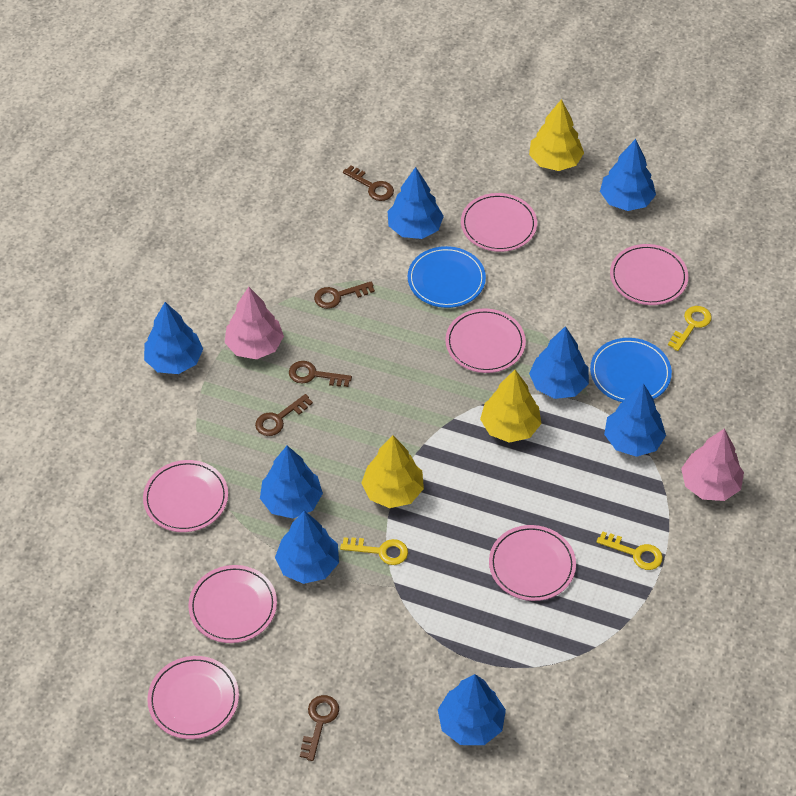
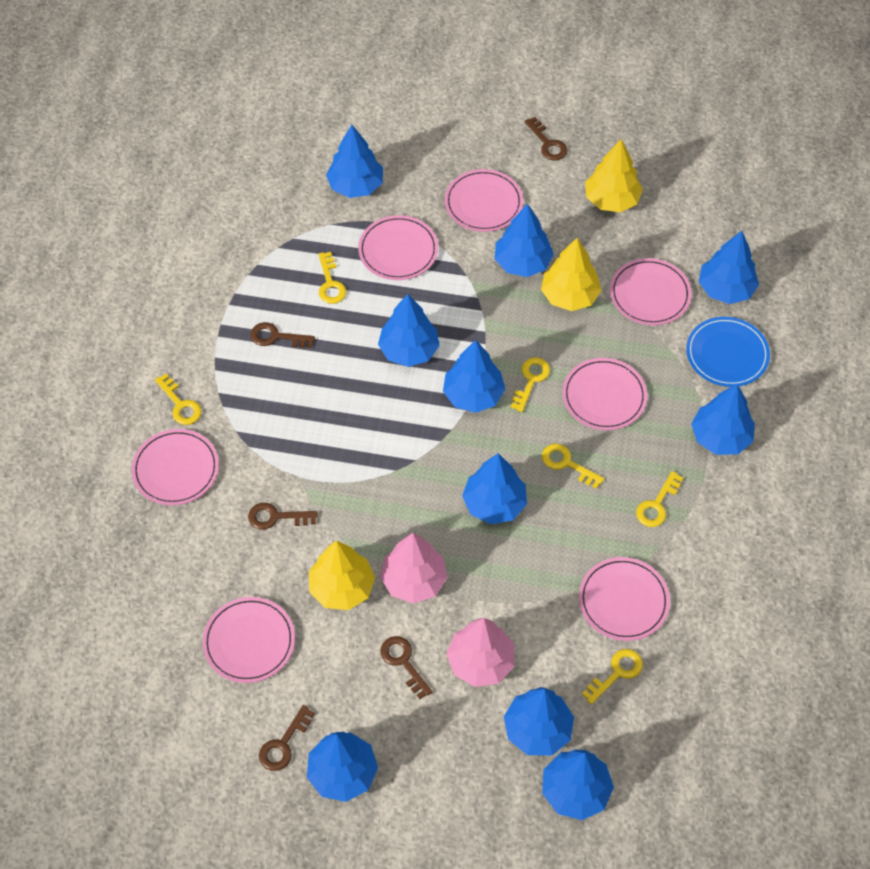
blue plate: [408,246,486,308] [590,338,672,402] = 2 -> [686,317,770,387] = 1
blue tree: [144,302,203,374] [260,446,323,519] [275,511,339,584] [387,167,444,239] [438,674,506,745] [529,326,589,399] [600,139,656,211] [604,383,666,457] = 8 -> [307,732,378,802] [326,125,383,198] [378,294,440,367] [443,340,505,413] [462,453,527,524] [495,203,554,277] [504,687,574,755] [542,749,614,820] [691,384,755,455] [699,231,759,304] = 10
yellow key: [340,537,408,565] [596,531,663,570] [668,306,712,351] = 3 -> [155,374,202,425] [318,252,347,304] [511,357,550,412] [542,444,604,489] [582,649,643,705] [636,471,683,527] = 6

